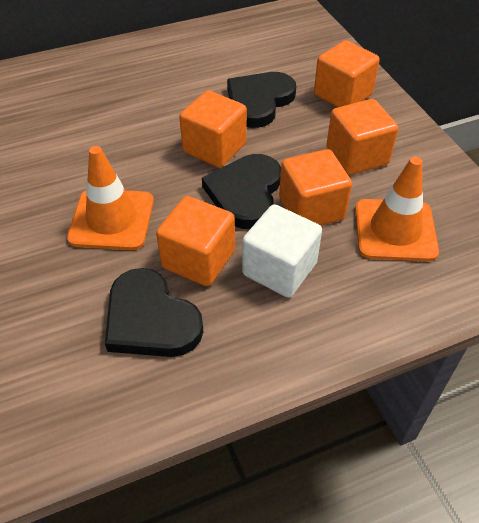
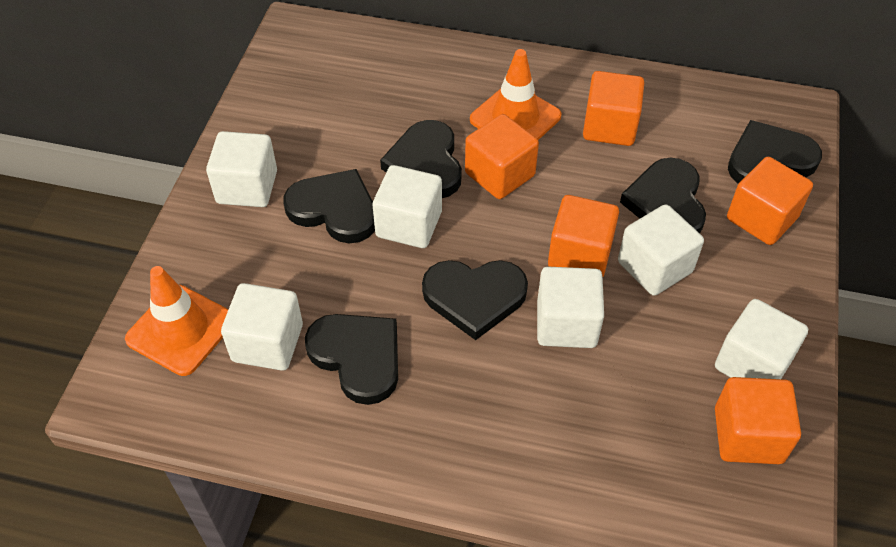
black heart: [105,268,203,357] [202,154,281,229] [227,72,296,128] = 3 -> [283,169,375,243] [305,314,398,405] [380,120,462,198] [422,260,528,340] [620,158,706,233] [728,120,822,184] = 6
white cube: [242,204,322,298] = 1 -> [206,131,277,207] [221,283,303,371] [373,165,442,248] [537,267,604,348] [618,204,704,296] [715,299,808,379] = 6

